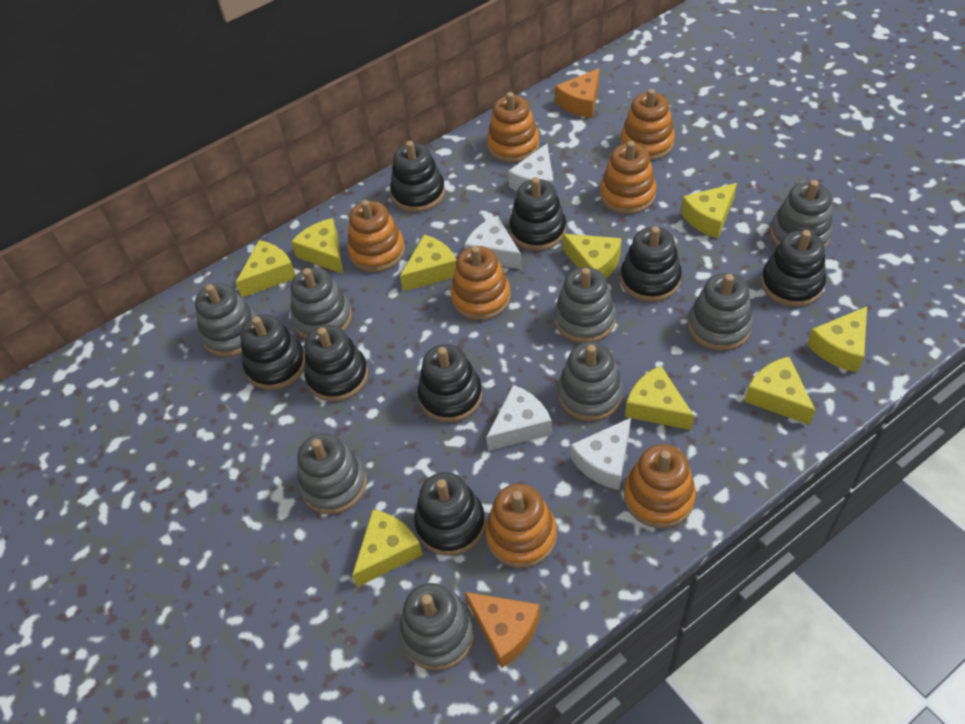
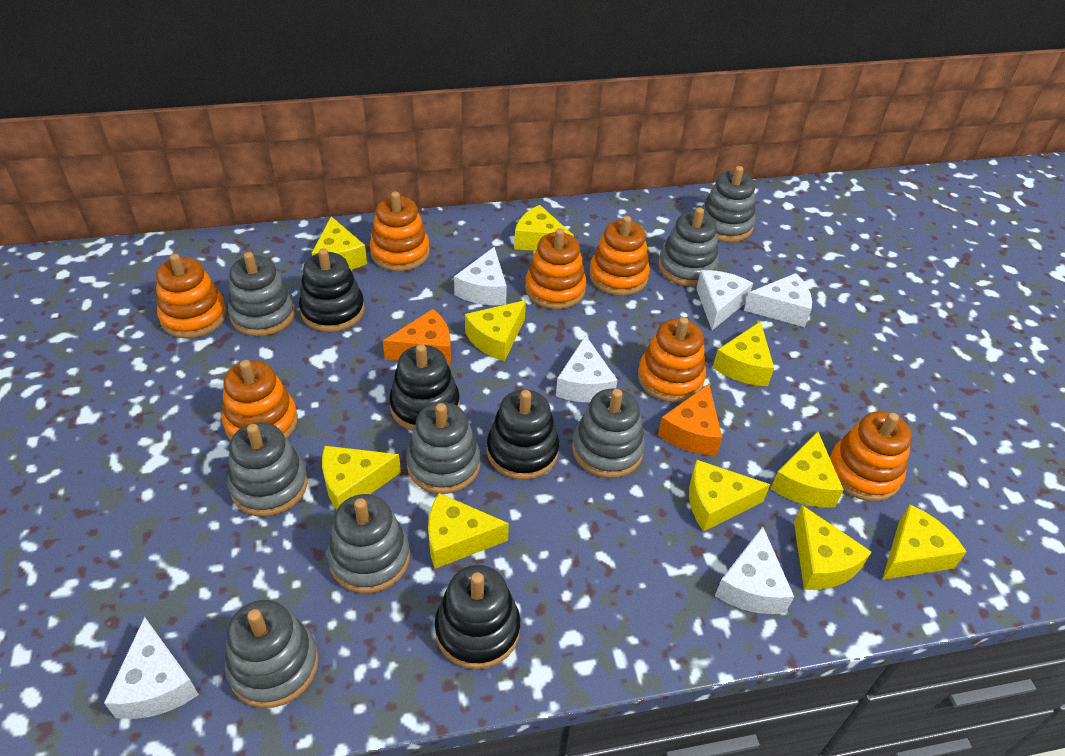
black stacking toy: [240,314,305,390] [304,325,368,402] [390,141,445,212] [414,472,485,556] [418,344,483,423] [509,177,566,251] [620,226,682,302] [761,230,826,307] = 8 -> [299,248,365,332] [389,344,460,431] [435,565,520,669] [487,389,559,480] = 4
white cheese: [464,216,522,269] [486,385,552,451] [508,144,554,191] [571,418,631,490] = 4 -> [104,617,199,719] [454,247,507,305] [556,335,617,402] [696,270,753,330] [715,527,794,614] [744,273,812,327] = 6
yellow cheese: [235,240,296,297] [291,218,343,274] [352,509,423,587] [400,235,457,291] [563,234,622,278] [625,366,694,430] [681,183,737,238] [744,357,816,425] [807,307,867,372] = 9 -> [312,216,367,270] [322,446,401,510] [428,493,509,569] [465,300,526,361] [514,205,574,251] [689,460,770,531] [713,321,774,386] [771,431,844,508] [794,505,872,590] [882,504,967,580] = 10

